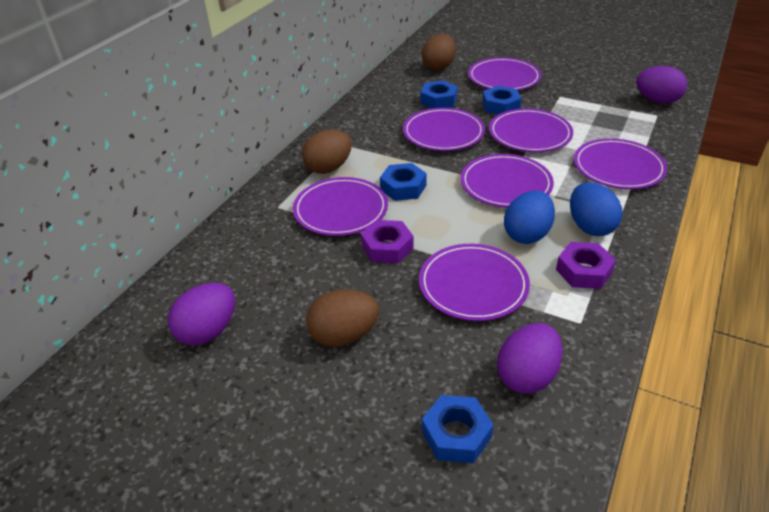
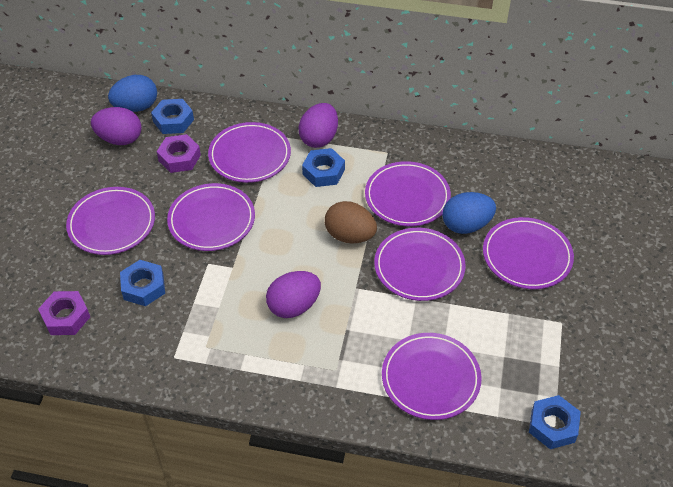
brown egg: [302,130,352,174] [306,289,379,347] [422,34,456,70] = 3 -> [325,201,377,243] = 1

